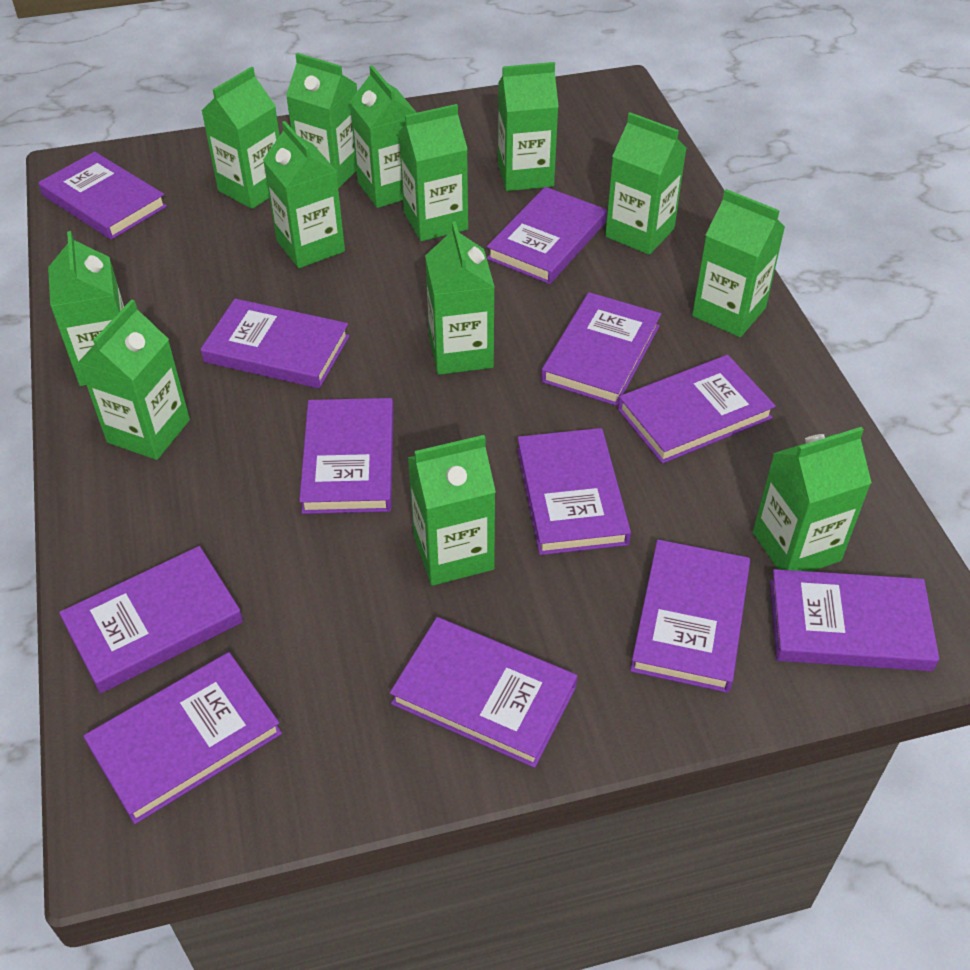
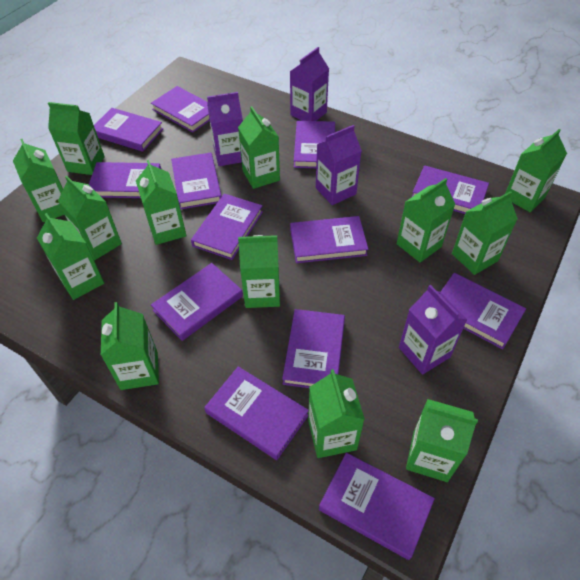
purple book: [38,152,167,240] [59,546,243,693] [84,652,282,824] [201,299,349,389] [299,398,394,514] [390,617,577,768] [487,187,607,284] [517,428,631,555] [541,292,661,406] [618,355,776,464] [630,540,750,693] [770,569,939,671] = 12 -> [89,162,161,198] [94,108,163,152] [151,86,210,133] [151,263,243,341] [171,153,222,210] [191,194,263,260] [204,367,309,460] [282,309,345,388] [290,216,368,263] [294,121,335,168] [319,453,435,560] [412,165,489,214] [441,273,526,349] = 13
purple carton: none = 0 -> [207,92,243,166] [290,47,329,121] [316,125,362,205] [399,285,467,375] = 4

